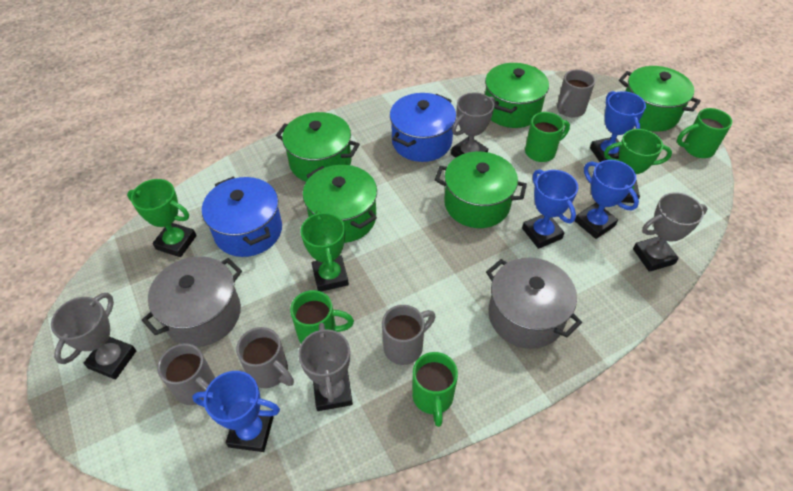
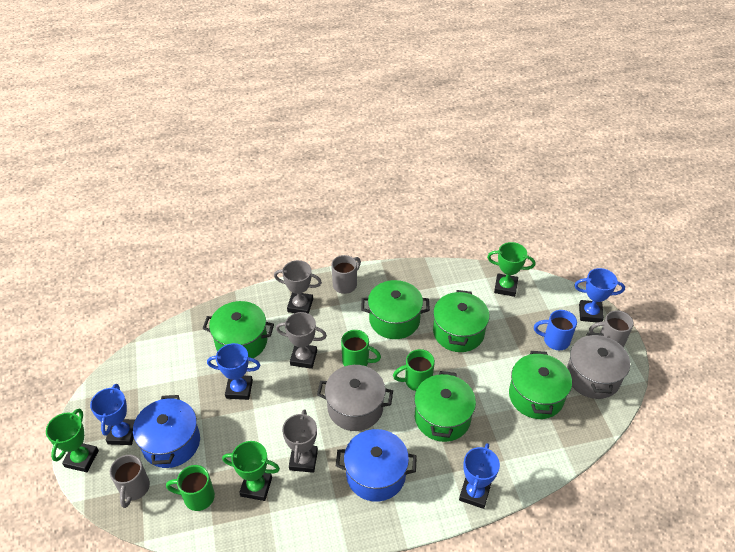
blue mug: none = 0 -> [534,310,577,350] = 1
green mug: [290,290,354,343] [412,352,458,427] [525,112,570,162] [677,108,732,158] = 4 -> [166,465,215,511] [341,330,381,366] [393,349,435,391] = 3
grey mug: [157,343,215,405] [236,327,294,388] [382,305,436,365] [557,69,595,117] = 4 -> [110,455,150,508] [331,255,361,294] [589,310,634,347] = 3
grey trophy: [51,293,136,379] [298,323,353,411] [451,92,495,158] [633,192,707,272] = 4 -> [274,260,322,314] [276,312,327,369] [282,409,318,473] = 3

